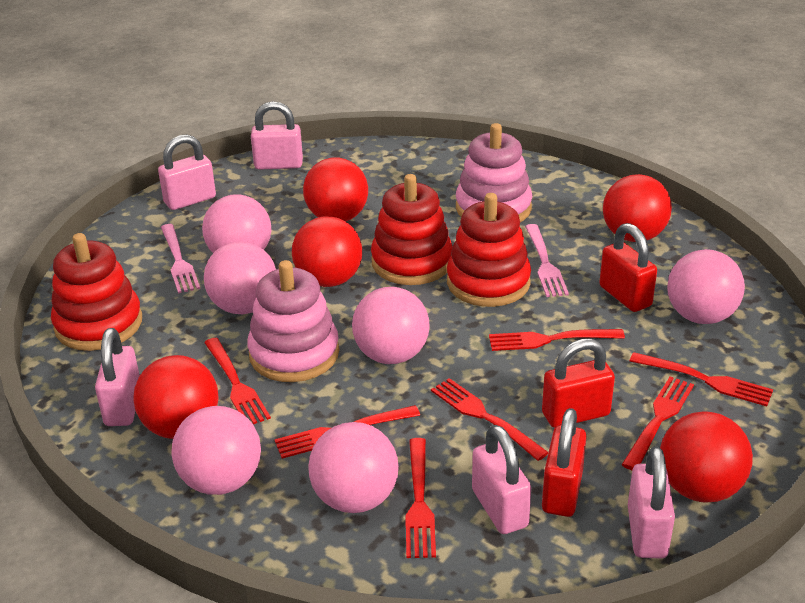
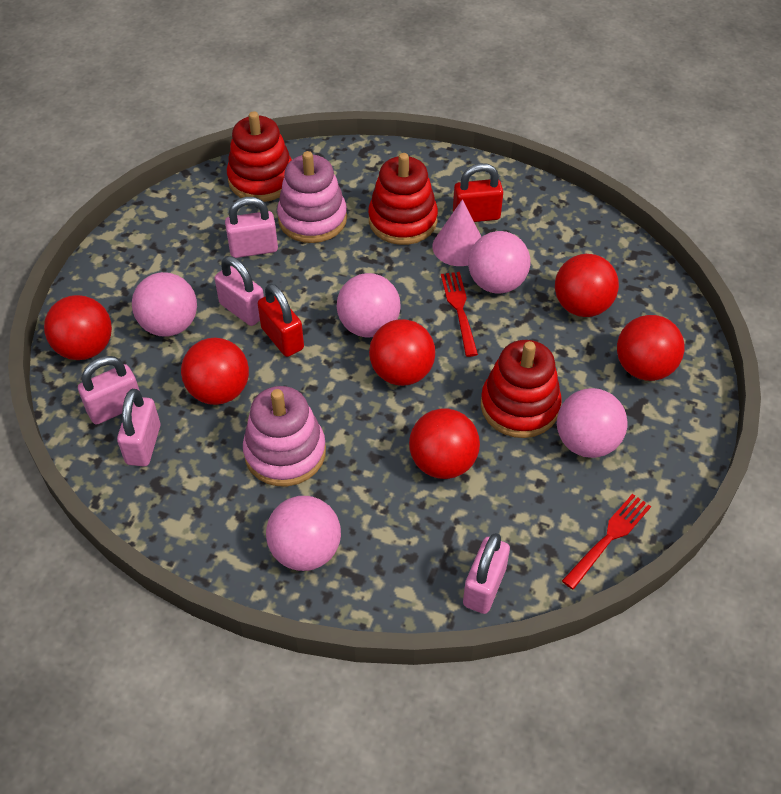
pink ball: [172,406,261,495] [202,194,271,253] [204,241,276,314] [308,422,399,513] [352,287,430,364] [667,249,745,324] = 6 -> [132,272,197,336] [266,496,341,571] [337,273,401,338] [468,231,530,294] [557,388,627,458] = 5
pink cone: none = 0 -> [432,199,481,266] = 1
pink fork: [161,224,200,294] [525,224,569,297] = 2 -> none = 0
red ball: [133,355,219,439] [292,216,362,287] [303,157,368,221] [603,174,672,242] [660,411,753,503] = 5 -> [44,295,112,360] [181,338,249,405] [369,319,435,386] [409,408,480,479] [555,254,619,317] [617,315,685,381] = 6
red fork: [204,338,271,424] [274,405,420,459] [405,438,436,558] [431,378,548,461] [489,329,625,351] [622,376,694,470] [630,352,773,406] = 7 -> [441,272,478,357] [562,494,651,590] = 2
red padlock: [542,339,615,428] [542,408,587,517] [599,223,657,312] = 3 -> [258,283,304,357] [453,163,503,222] = 2

